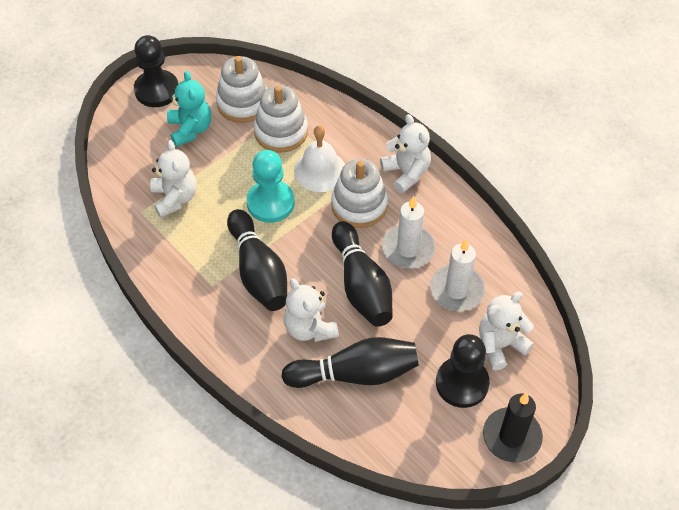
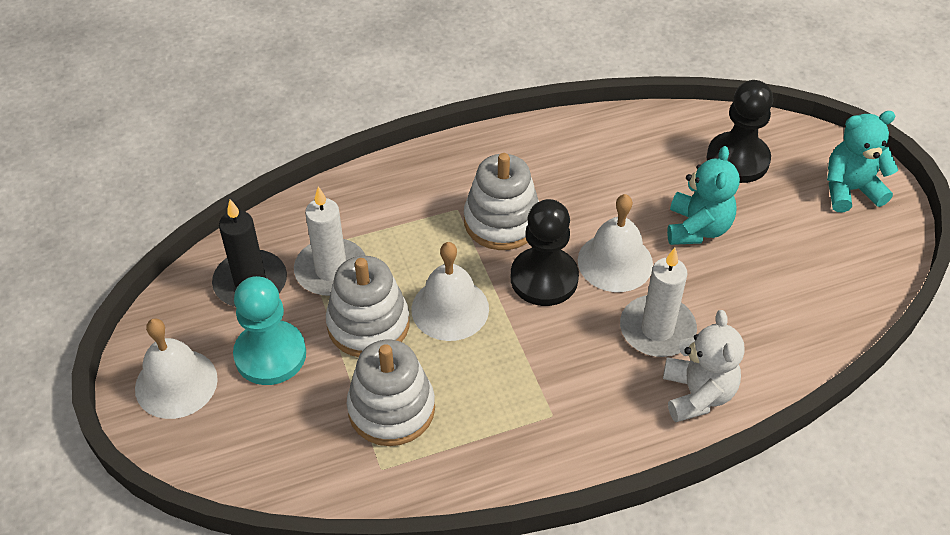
black bowling pin: [227,209,287,311] [281,337,419,388] [332,221,393,327] = 3 -> none = 0
turquoise teddy bear: [167,71,211,147] = 1 -> [667,146,740,245] [827,111,898,213] = 2
white bell: [294,125,345,192] = 1 -> [135,318,218,419] [411,242,489,341] [578,194,653,292] = 3
white teddy bear: [150,140,197,218] [284,278,339,342] [380,114,431,193] [479,292,534,370] = 4 -> [663,310,744,422] = 1

